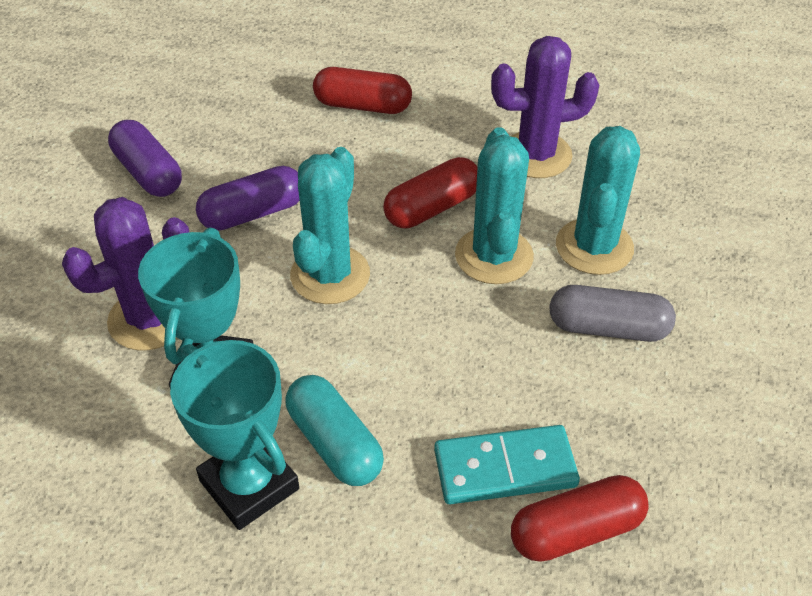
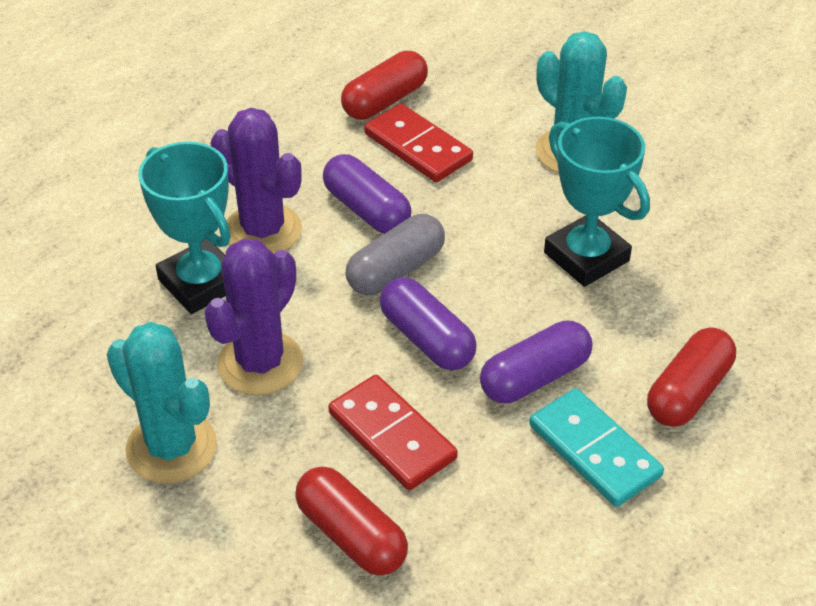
purple capsule: [108,120,182,197] [196,166,300,231] = 2 -> [323,154,412,234] [380,277,477,370] [480,321,592,403] = 3
red domino: none = 0 -> [328,375,458,490] [364,103,473,182] = 2
turquoise cactus: [290,147,370,304] [455,127,534,284] [556,126,640,275] = 3 -> [107,322,217,483] [536,31,627,173] = 2
turquoise capsule: [285,375,384,486] = 1 -> none = 0

